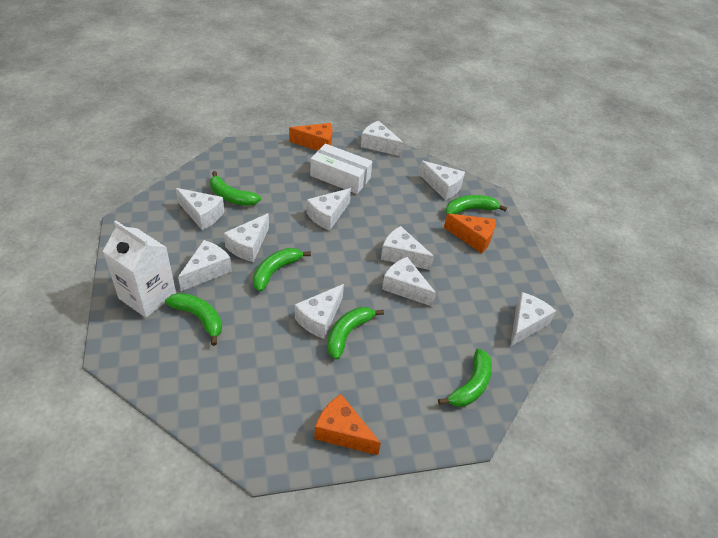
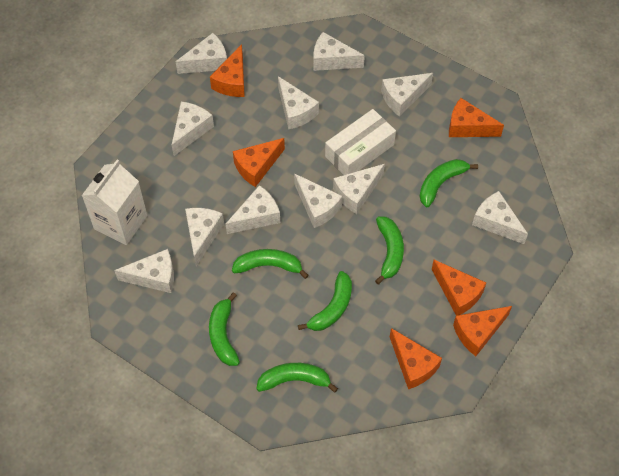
orange cheese: [289,123,332,151] [314,394,381,455] [444,213,496,253] = 3 -> [210,44,245,97] [233,138,285,187] [390,328,442,389] [432,260,486,316] [449,98,504,137] [453,306,512,356] = 6
white cheese: [176,188,225,230] [178,240,232,291] [224,213,269,262] [295,284,344,339] [307,188,351,231] [361,121,404,157] [381,226,434,270] [382,257,436,307] [419,160,465,200] [510,292,556,347] = 10 -> [114,249,174,293] [172,101,214,156] [176,33,227,74] [185,208,224,266] [225,185,280,234] [278,76,319,129] [294,173,342,228] [314,32,365,71] [333,164,385,214] [381,73,433,117] [472,191,528,244] = 11

